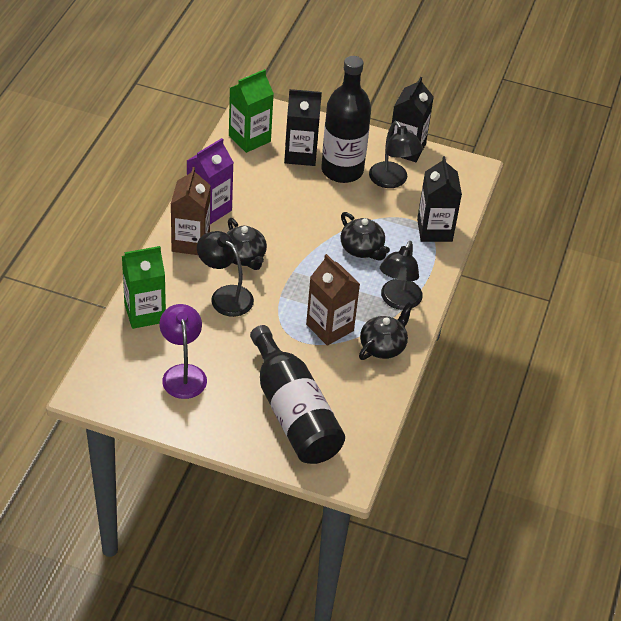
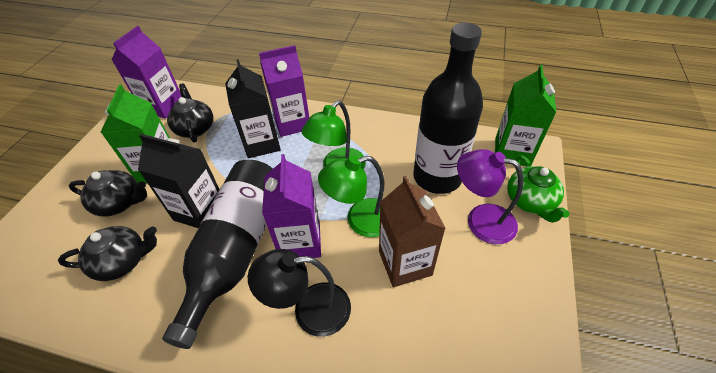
black carton: [284,89,322,166] [390,77,434,162] [417,156,462,242] = 3 -> [138,134,220,228] [225,59,281,158] = 2
black lamp: [197,231,254,317] [369,121,423,188] [380,241,423,310] = 3 -> [248,249,351,337] = 1
brown carton: [171,167,211,255] [306,254,360,346] = 2 -> [379,176,446,287] = 1
green lamp: none = 0 -> [301,101,366,169] [318,155,385,237] = 2
green teapot: none = 0 -> [507,155,570,223] = 1
purple carton: [187,138,234,224] = 1 -> [112,26,182,119] [259,45,310,137] [262,154,321,258] = 3

